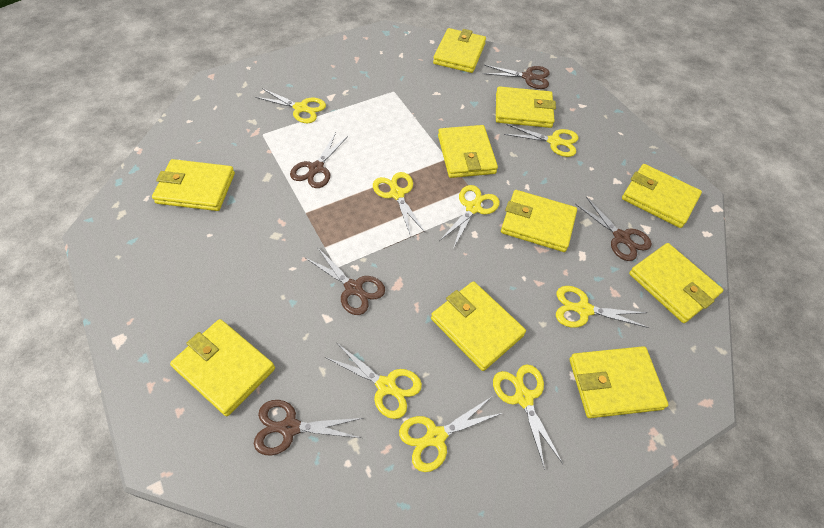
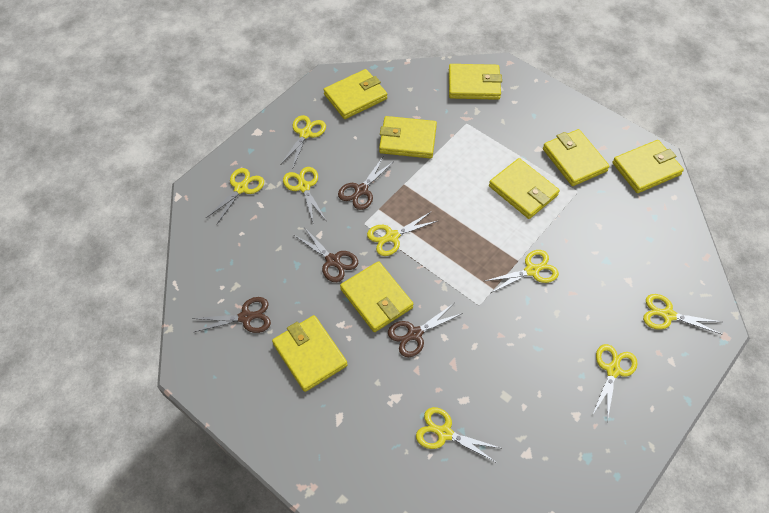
brown scissors: [254,400,363,456] [290,132,348,188] [306,247,385,315] [483,65,550,89] [575,197,652,261] = 5 -> [192,297,271,333] [294,227,358,282] [338,157,394,210] [388,303,463,357] = 4
yellow wallet: [152,159,235,211] [170,319,275,416] [431,281,526,371] [433,28,486,73] [438,125,498,178] [496,86,556,128] [501,190,577,252] [569,346,669,418] [622,164,702,228] [629,243,723,323] = 10 -> [272,315,348,392] [323,69,387,119] [340,261,413,332] [379,116,437,159] [449,64,502,100] [489,158,560,219] [543,129,610,186] [612,140,684,193] = 8

